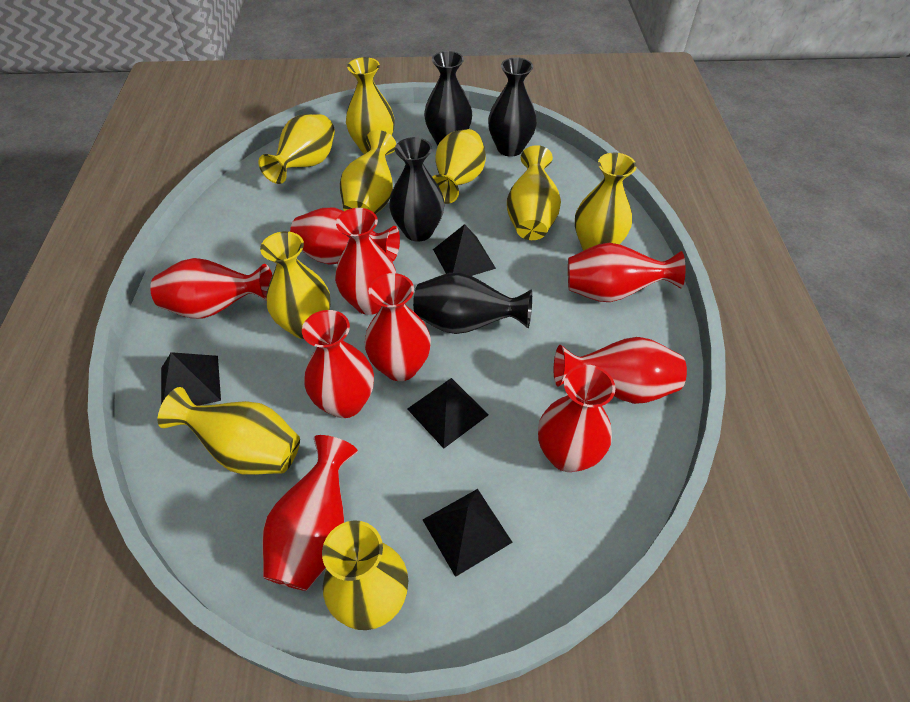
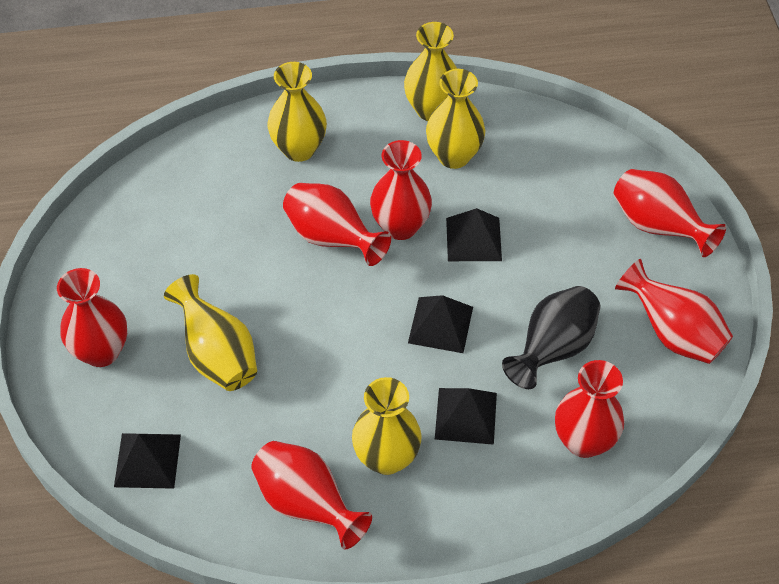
black vase: [389,137,445,242] [413,272,532,334] [424,51,472,145] [488,57,537,157] = 4 -> [502,286,600,389] = 1
red vase: [150,258,273,319] [262,435,358,591] [290,208,400,265] [302,310,374,418] [335,208,396,315] [364,273,431,381] [538,365,616,472] [554,337,687,404] [568,243,686,302] = 9 -> [57,268,127,367] [251,441,372,550] [283,183,391,266] [370,140,432,240] [555,360,624,458] [614,169,726,257] [615,259,733,364] = 7
yellow vase: [158,387,300,475] [259,114,335,184] [260,231,331,339] [322,520,408,630] [340,130,396,214] [346,57,395,154] [432,129,486,204] [507,145,561,240] [575,153,637,251] = 9 -> [164,274,257,391] [268,62,327,162] [352,377,422,475] [404,22,457,121] [426,69,485,169] = 5

